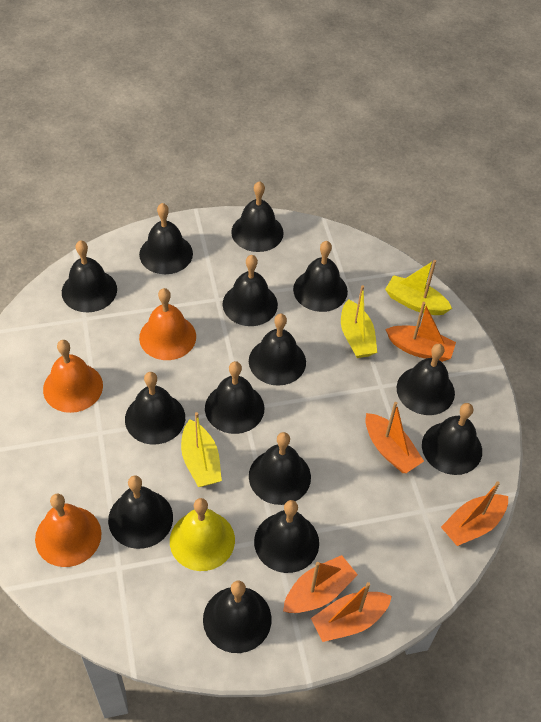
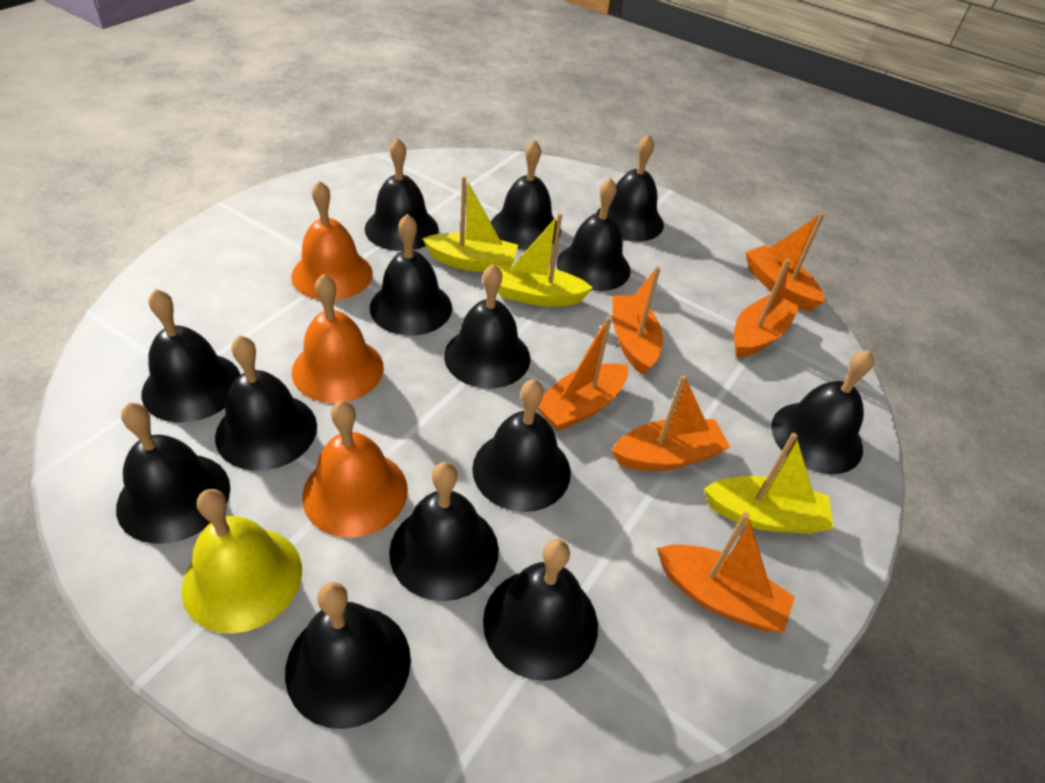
orange boat: [283,555,358,613] [311,582,392,642] [365,402,424,473] [385,302,456,362] [441,481,508,546] = 5 -> [537,316,628,431] [612,266,663,375] [612,375,730,471] [657,512,795,633] [734,259,800,357] [745,212,825,311] = 6

